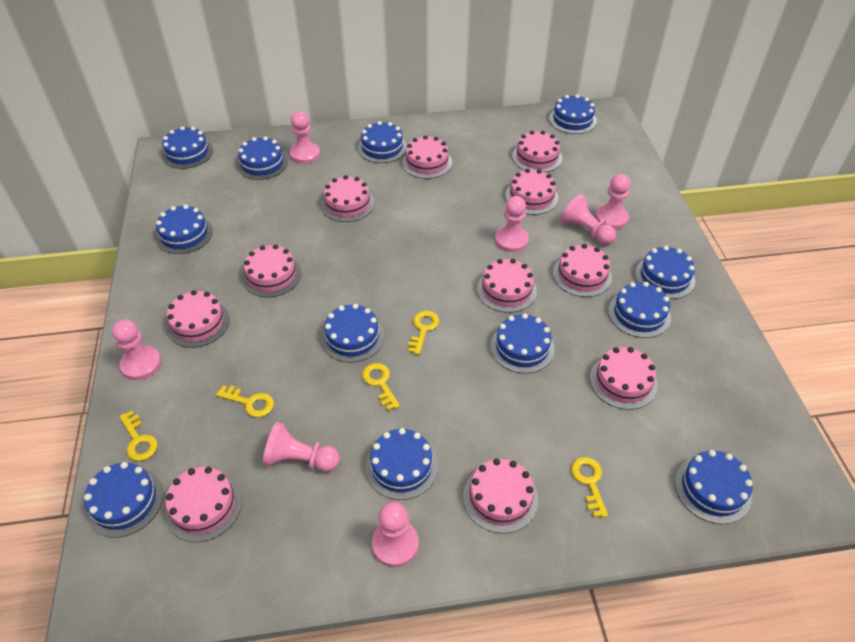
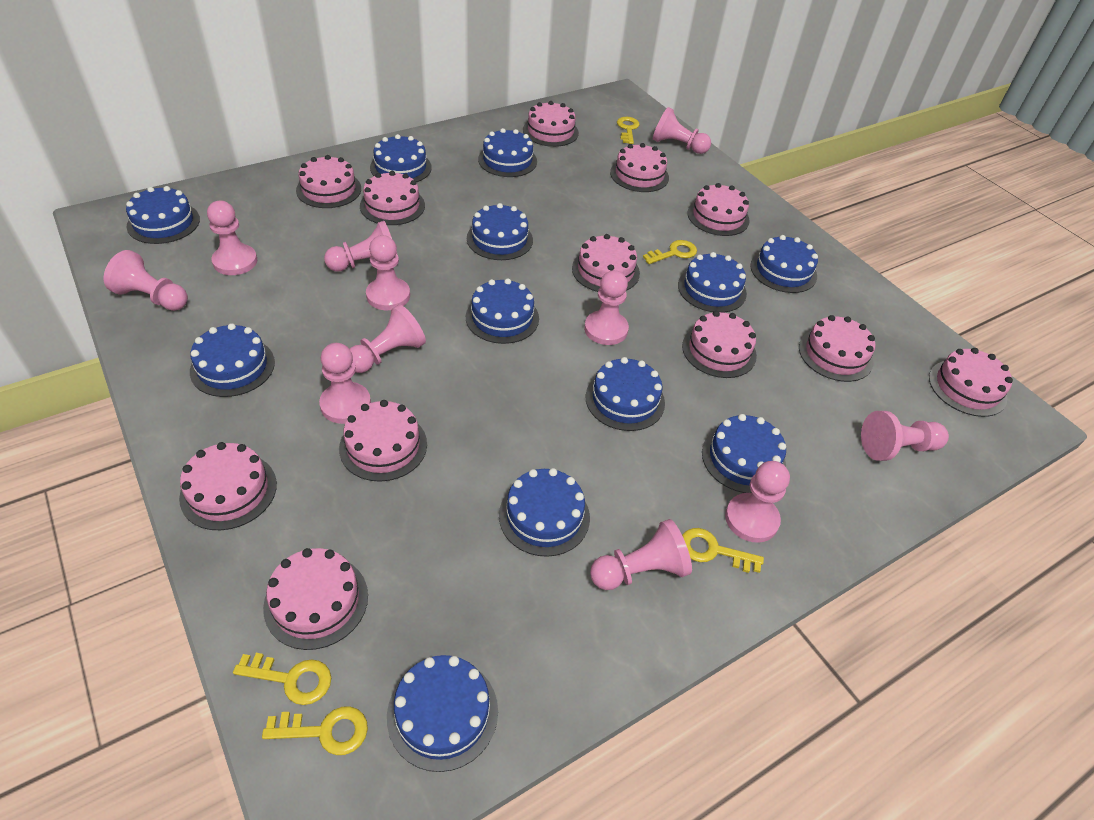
pink cake: [165,467,242,542] [166,290,230,348] [242,244,301,297] [321,175,374,222] [402,135,452,179] [463,458,538,534] [477,259,537,313] [505,169,558,215] [512,131,562,173] [553,244,612,297] [590,347,657,410] = 11 -> [179,442,277,530] [263,548,368,650] [296,155,361,208] [339,400,427,482] [360,171,425,225] [523,101,579,147] [572,234,640,292] [610,143,669,192] [682,311,757,378] [687,183,750,236] [799,315,875,382] [929,348,1013,417] = 12
pink pawn: [112,320,161,380] [263,422,340,472] [290,111,320,164] [372,502,419,567] [495,196,529,252] [560,194,616,244] [595,174,631,229] = 7 -> [103,250,188,311] [207,200,257,275] [319,343,371,424] [324,221,392,272] [350,305,426,373] [366,235,410,310] [584,270,629,345] [590,519,692,590] [653,107,711,154] [725,461,790,543] [861,411,949,461] = 11

